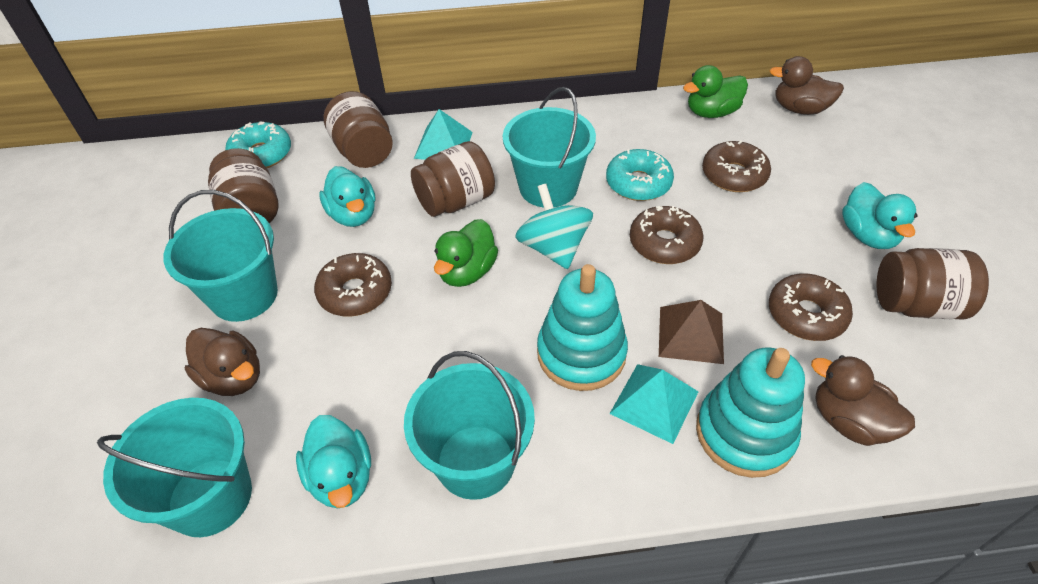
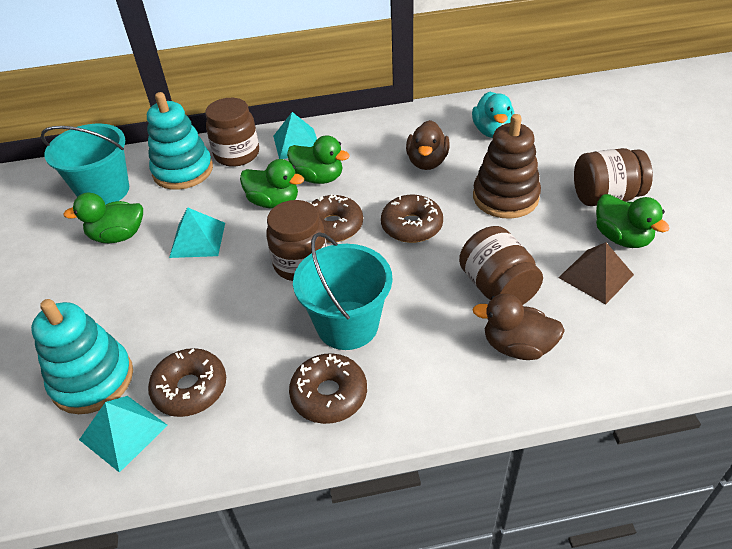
brown duck: [185,328,260,396] [769,56,844,115] [811,355,915,446] = 3 -> [406,120,450,170] [472,294,565,360] = 2
brown stacking toy: none = 0 -> [473,114,541,219] = 1
green duck: [434,219,498,287] [683,65,748,118] = 2 -> [63,193,143,243] [240,159,304,209] [287,135,350,184] [596,194,670,248] = 4
turquoise bucket: [97,398,252,537] [163,190,278,322] [404,351,535,500] [503,87,596,207] = 4 -> [41,123,129,205] [293,232,392,350] = 2
turquoise donut: [225,121,291,168] [606,149,674,201] = 2 -> none = 0
turquoise duck: [296,415,371,508] [319,166,376,227] [842,182,917,249] = 3 -> [472,92,515,138] = 1
turquoise pyramid: [414,109,473,160] [609,364,699,444] = 2 -> [79,396,168,473] [169,207,225,258] [273,112,317,159] = 3
turquoise spinning top: [515,184,593,269] = 1 -> none = 0

